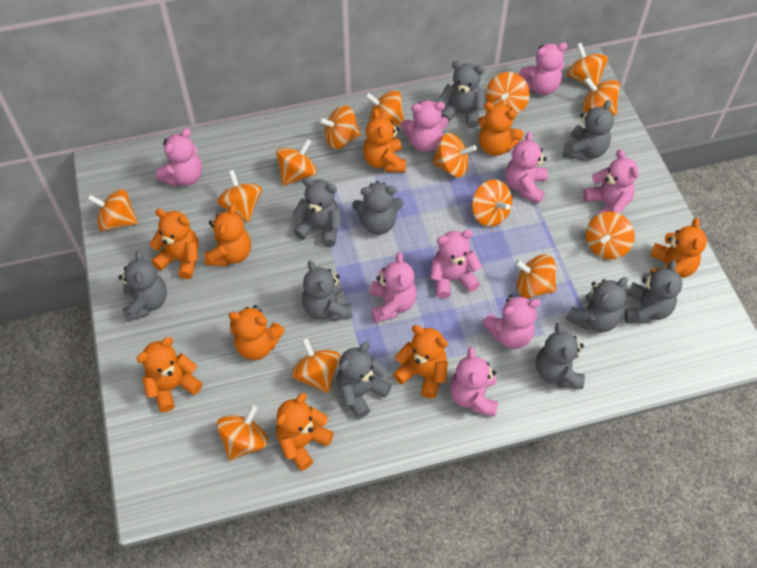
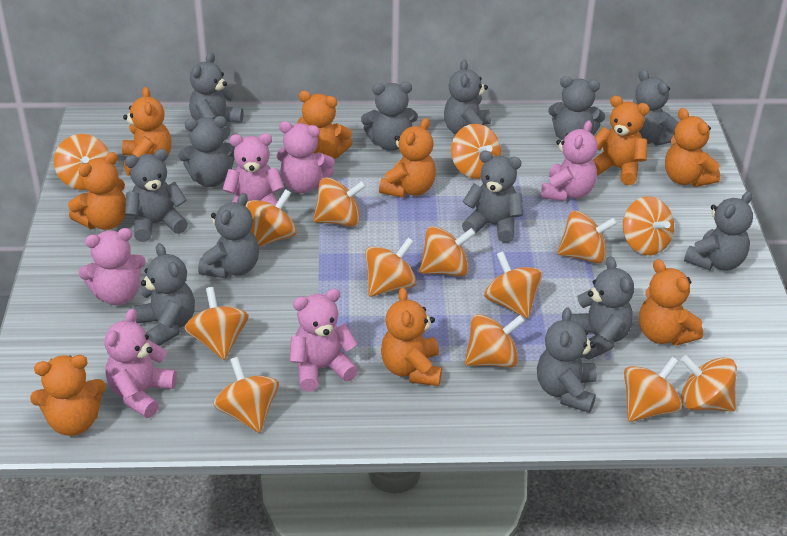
grey teddy bear: [118,250,167,322] [293,178,342,247] [302,260,352,321] [337,342,392,419] [352,181,403,235] [439,61,485,128] [536,323,585,389] [563,100,614,160] [566,277,628,333] [624,260,683,323] = 10 -> [125,149,188,242] [134,243,195,346] [178,116,235,187] [189,52,243,140] [198,193,259,278] [361,82,418,151] [444,60,492,134] [462,151,523,243] [537,307,597,413] [548,76,605,140] [571,256,634,359] [632,69,679,146] [684,191,753,271] = 13
pink teddy bear: [156,128,202,186] [370,252,417,323] [401,100,449,152] [430,230,482,299] [450,347,498,417] [482,295,540,349] [505,131,548,204] [518,42,568,95] [583,149,639,215] = 9 -> [79,228,146,305] [105,309,177,418] [223,133,284,206] [276,121,335,193] [290,289,358,392] [541,120,598,201] = 6

